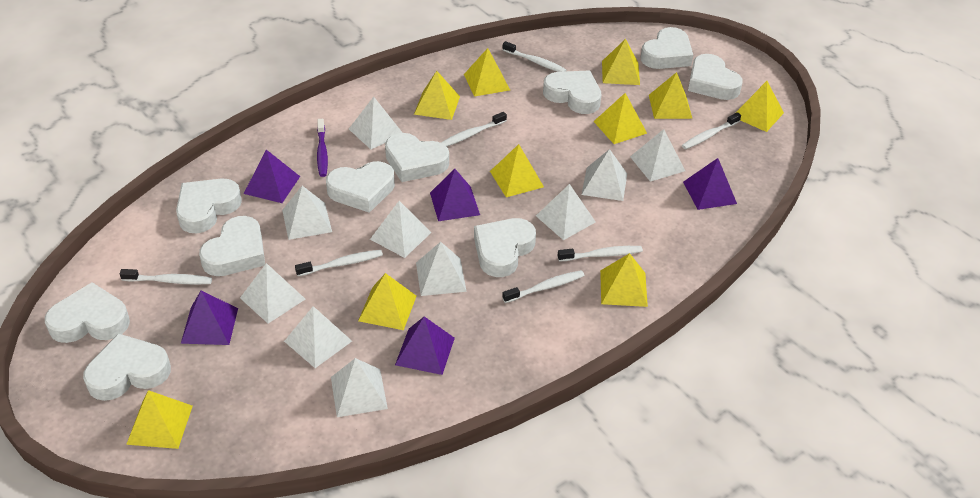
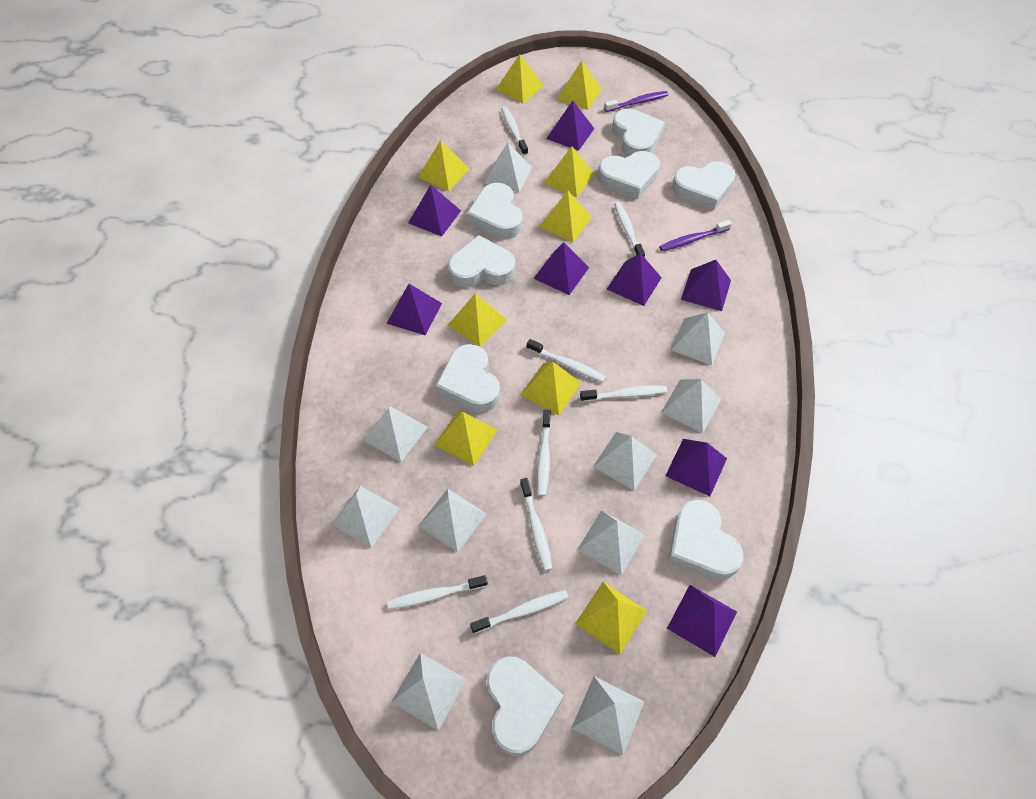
purple pyramid: [181,291,238,345] [244,150,300,203] [395,317,455,375] [430,169,480,221] [683,158,737,210] = 5 -> [386,284,442,335] [408,185,461,237] [533,242,589,295] [546,101,594,151] [607,253,662,306] [665,439,727,496] [667,585,737,657] [681,260,731,311] = 8
purple toothbrush: [317,119,328,177] = 1 -> [604,91,668,112] [659,220,732,251] = 2
white heart: [45,282,130,343] [83,333,171,401] [176,179,242,233] [199,216,265,276] [326,161,395,213] [385,133,449,182] [474,218,536,277] [543,70,601,114] [641,27,693,69] [688,54,743,100] = 10 -> [436,344,500,413] [448,235,515,288] [467,183,523,239] [487,656,564,756] [598,151,660,199] [612,109,665,156] [668,500,743,580] [672,162,736,210] = 8
white toothbrush: [120,269,212,285] [295,250,383,276] [441,112,507,147] [502,270,585,303] [503,41,566,72] [558,246,643,261] [682,112,741,149] = 7 -> [387,575,488,609] [470,590,569,634] [501,107,528,156] [520,478,553,571] [527,339,606,382] [537,410,551,496] [580,385,667,402] [614,202,645,257] = 8
yellow pyramid: [126,390,193,449] [358,273,417,330] [414,71,460,120] [464,48,510,97] [490,144,544,197] [593,93,647,144] [600,253,648,307] [602,39,640,85] [649,72,693,119] [736,81,784,132] = 10 -> [418,140,470,192] [434,410,498,466] [448,293,507,347] [496,54,544,104] [520,361,581,416] [539,191,592,242] [544,146,595,197] [556,61,602,110] [575,582,647,654] = 9

